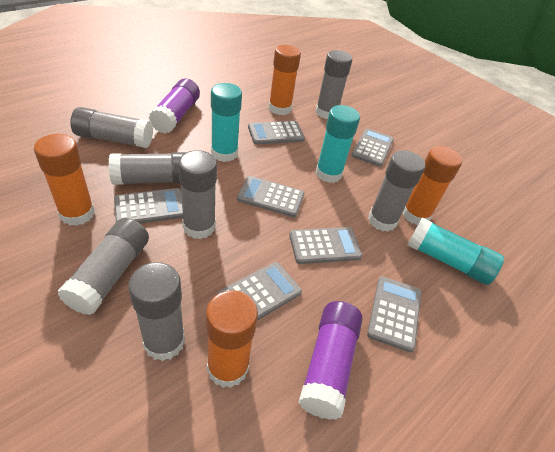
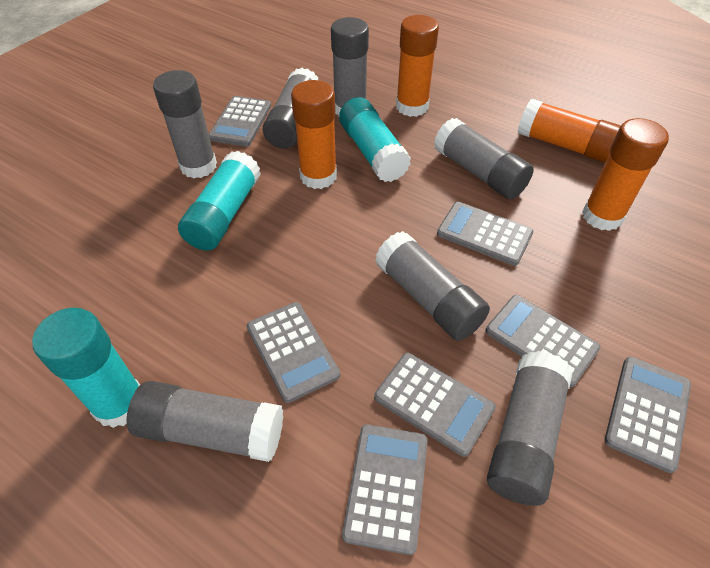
purple glue stick: [148,79,200,133] [299,301,363,420] = 2 -> none = 0

